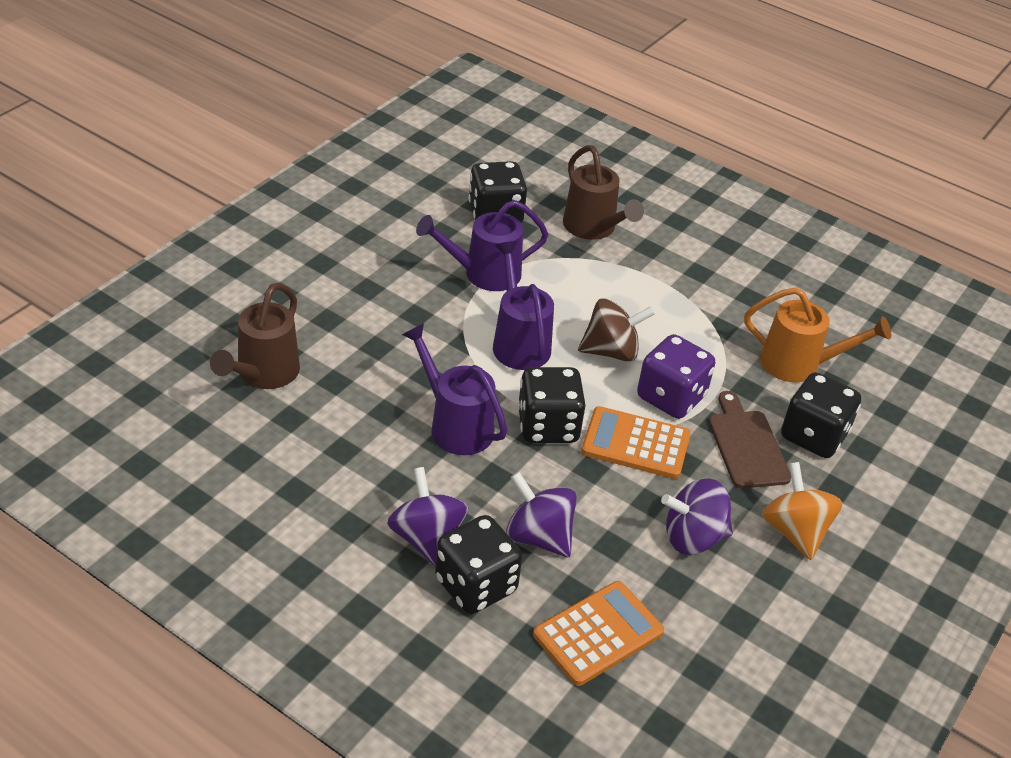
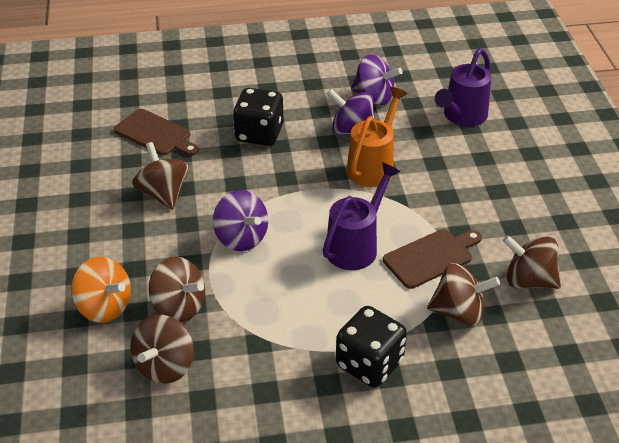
black dice: [435,515,522,614] [468,161,527,223] [518,367,586,443] [781,372,861,458] = 4 -> [233,88,284,146] [336,306,407,388] = 2
brown cutting board: [709,391,791,488] = 1 -> [114,109,199,156] [383,229,482,289] = 2
brown spinning top: [578,298,655,362] = 1 -> [130,315,194,383] [132,142,188,210] [149,257,205,322] [427,263,500,326] [503,235,561,289] = 5
brown watering can: [210,283,300,389] [563,145,644,240] = 2 -> none = 0
orange calculator: [533,581,664,686] [581,406,691,479] = 2 -> none = 0
purple dice: [637,334,715,419] = 1 -> none = 0
purple watering can: [402,323,508,455] [416,200,549,291] [493,241,554,370] = 3 -> [323,162,401,270] [435,48,491,127] = 2

